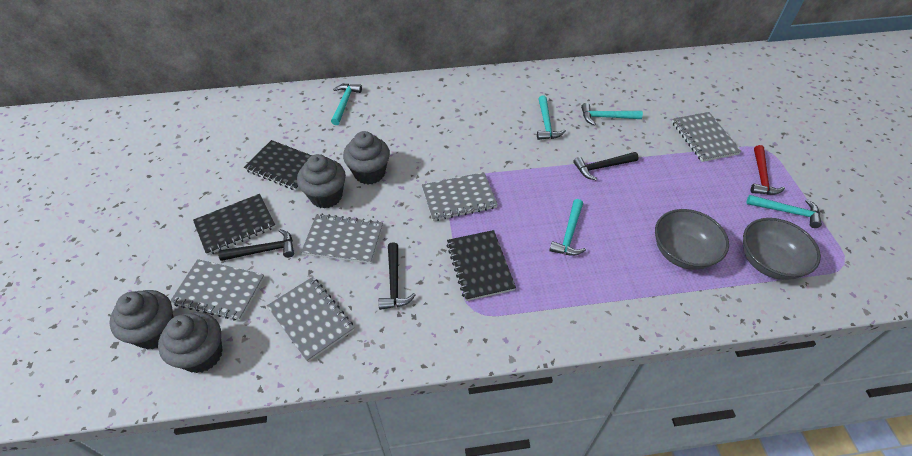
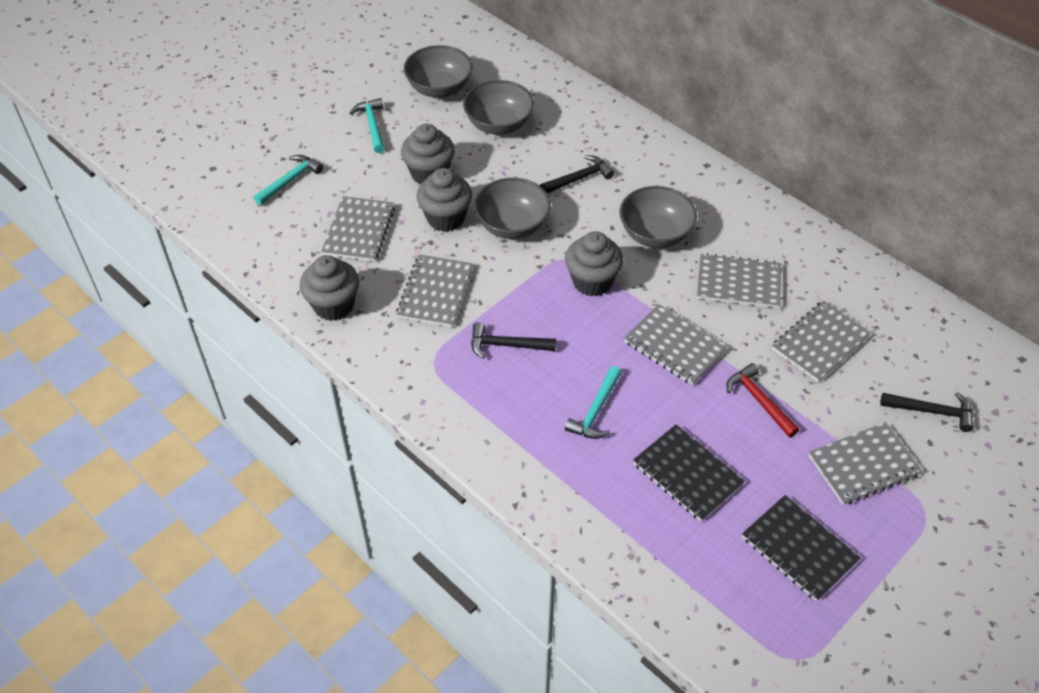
black notebook: [193,194,276,255] [244,140,312,191] [447,230,516,301] = 3 -> [633,424,745,521] [742,495,861,601] = 2
grey bowl: [655,209,729,270] [743,218,821,280] = 2 -> [404,45,472,98] [463,80,534,135] [474,178,551,239] [619,186,697,248] = 4
grey notebook: [170,259,265,321] [267,277,354,362] [301,214,383,264] [422,172,498,221] [672,112,742,162] = 5 -> [321,196,395,262] [396,254,473,327] [624,304,727,385] [697,253,781,308] [772,301,871,382] [809,422,922,505] = 6
turquoise hammer: [331,84,362,125] [537,96,566,140] [549,199,586,256] [581,103,643,125] [746,195,822,228] = 5 -> [254,155,323,205] [350,98,385,153] [565,366,622,439] = 3

